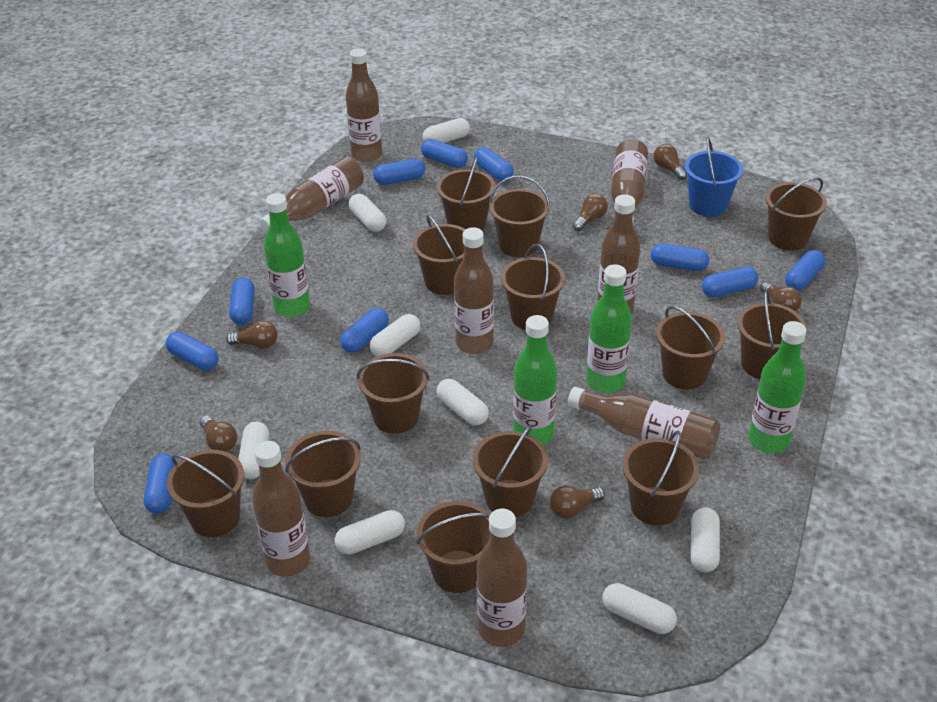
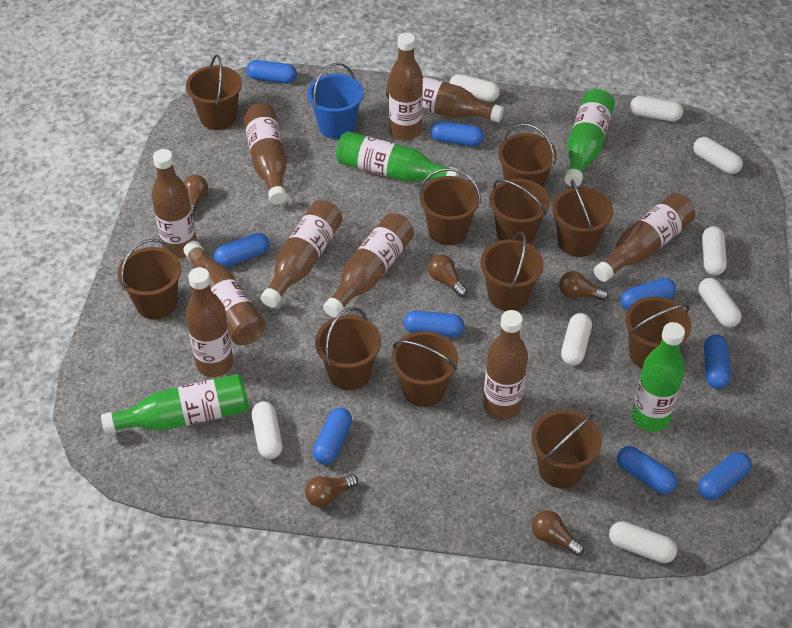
blue capsule: [144,454,175,514] [166,332,218,371] [229,278,255,325] [340,308,389,353] [373,159,425,185] [421,139,468,168] [473,147,514,182] [651,244,709,271] [702,267,758,297] [785,250,825,291] = 10 -> [214,233,269,267] [246,60,297,84] [313,408,352,464] [404,311,464,337] [430,121,484,146] [617,446,677,494] [620,278,676,310] [698,452,752,500] [704,334,731,389] = 9
brown bottle: [252,441,310,577] [259,157,364,233] [346,48,382,162] [454,227,494,354] [476,509,527,647] [568,387,720,460] [597,194,640,314] [611,139,648,219] = 8 -> [152,149,197,258] [183,241,265,345] [186,267,233,377] [243,103,287,204] [261,200,343,308] [323,213,414,318] [386,76,504,122] [389,33,423,141] [483,310,528,420] [594,193,695,282] = 10
brown bucket: [167,450,244,537] [285,431,361,517] [357,353,430,434] [413,214,466,295] [416,501,491,593] [437,157,495,231] [473,425,548,517] [489,175,550,257] [501,244,565,330] [622,431,699,526] [656,306,725,390] [737,290,806,379] [766,177,827,251] = 13 -> [117,239,181,319] [186,55,242,130] [315,307,381,390] [391,331,458,407] [419,168,481,245] [480,231,544,311] [490,179,550,244] [498,124,557,188] [531,410,602,489] [552,180,614,257] [625,297,691,369] = 11
brown light bulb: [199,416,237,452] [226,320,277,349] [550,486,605,519] [572,194,608,231] [654,144,687,180] [760,282,802,312] = 6 -> [183,175,208,217] [305,474,358,507] [428,255,467,297] [532,510,584,556] [559,271,609,301] = 5

